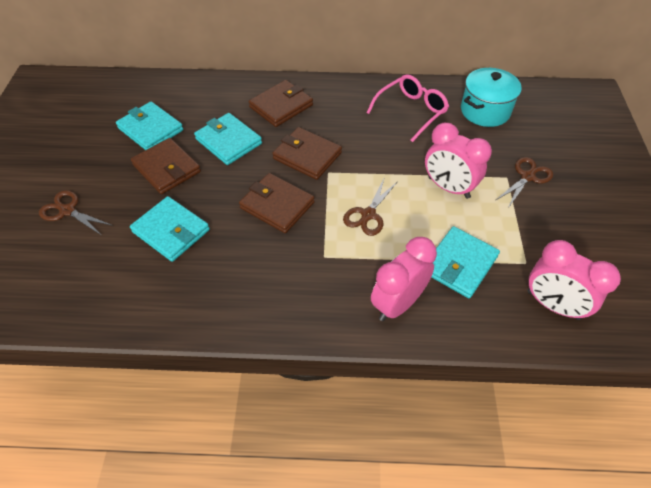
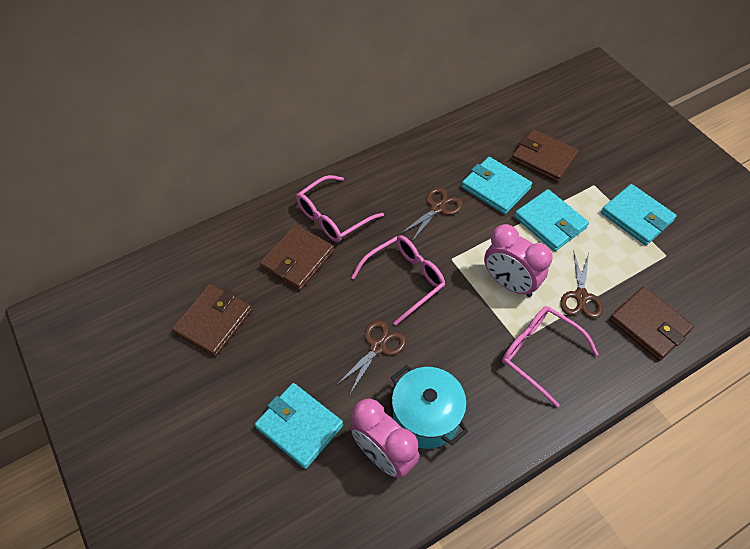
pink clock: [371,237,437,321] [425,123,492,199] [528,240,621,320] = 3 -> [350,399,419,478] [484,224,553,297] = 2
pink glasses: [367,74,449,142] = 1 -> [296,175,384,242] [351,235,445,326] [502,306,598,407] = 3

